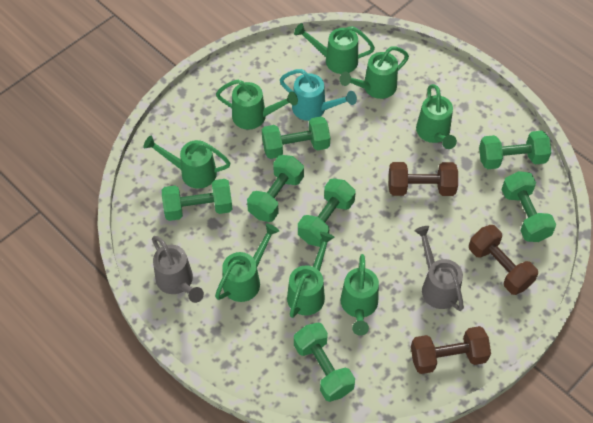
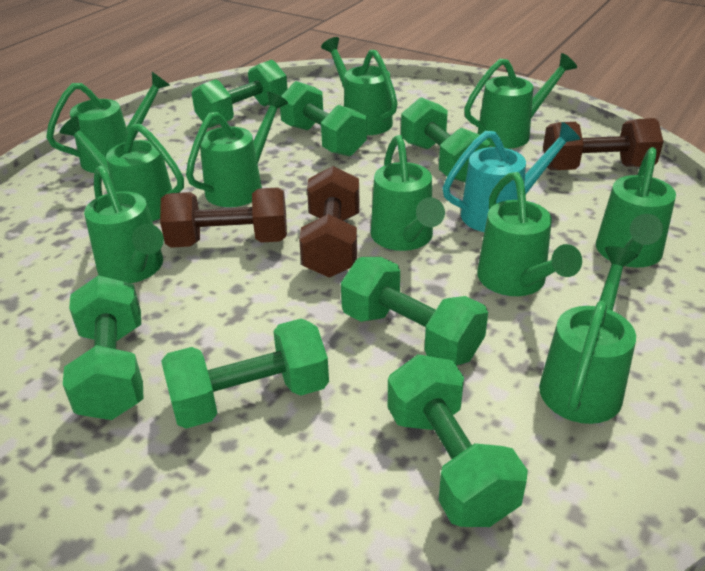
green watering can: [143,135,230,189] [215,223,279,302] [216,80,298,130] [287,232,335,318] [294,23,375,74] [340,47,409,99] [340,254,379,336] [416,84,457,149] = 8 -> [46,72,170,173] [59,116,184,221] [84,165,164,283] [186,91,288,207] [321,37,398,135] [371,135,445,251] [464,53,577,149] [477,172,582,296] [539,246,638,424] [596,147,676,267] = 10
grey watering can: [152,236,204,303] [414,226,464,311] = 2 -> none = 0

